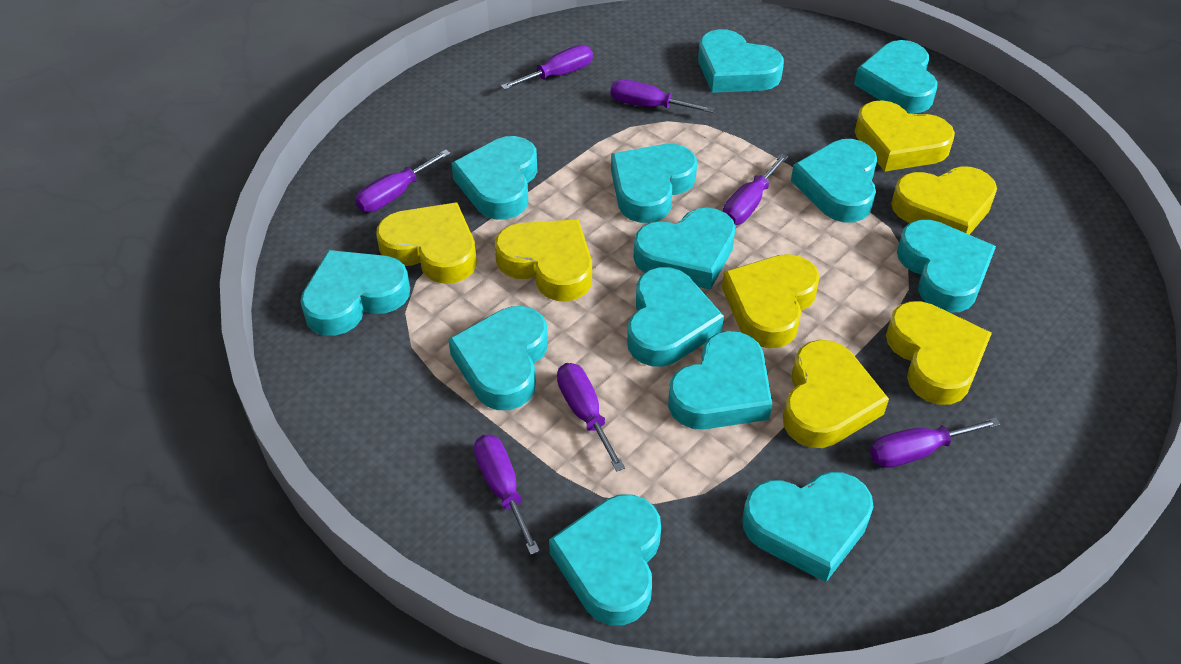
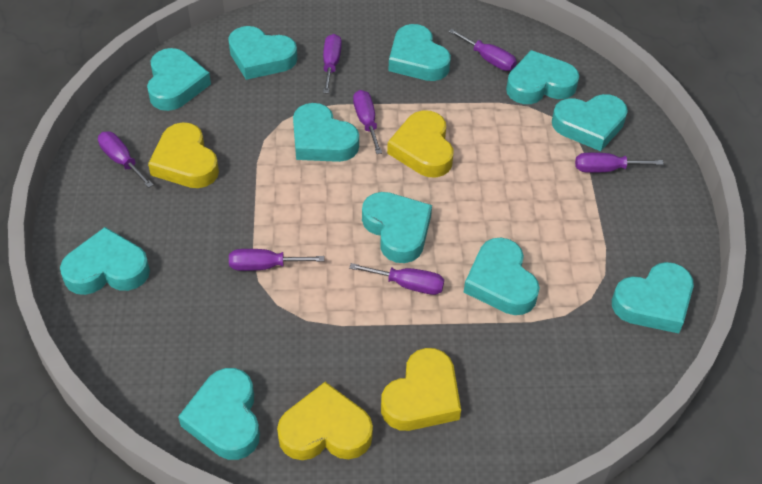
turquoise heart: [300,250,410,336] [448,306,548,410] [451,136,537,220] [549,494,661,625] [611,144,697,223] [627,267,724,367] [633,208,736,290] [668,331,772,429] [698,29,784,93] [742,472,874,582] [791,139,878,222] [854,40,937,114] [897,220,996,313] = 13 -> [60,227,150,295] [147,48,211,111] [178,368,260,460] [228,26,297,80] [293,103,359,162] [362,192,432,263] [388,24,451,81] [464,238,540,315] [506,50,579,104] [552,94,628,151] [612,262,694,334] = 11
yellow heart: [376,203,477,284] [495,219,592,301] [722,254,820,348] [783,340,889,448] [855,100,955,171] [886,301,992,405] [891,166,997,235] = 7 -> [148,122,219,188] [277,382,373,460] [381,348,461,431] [387,110,453,178] = 4

